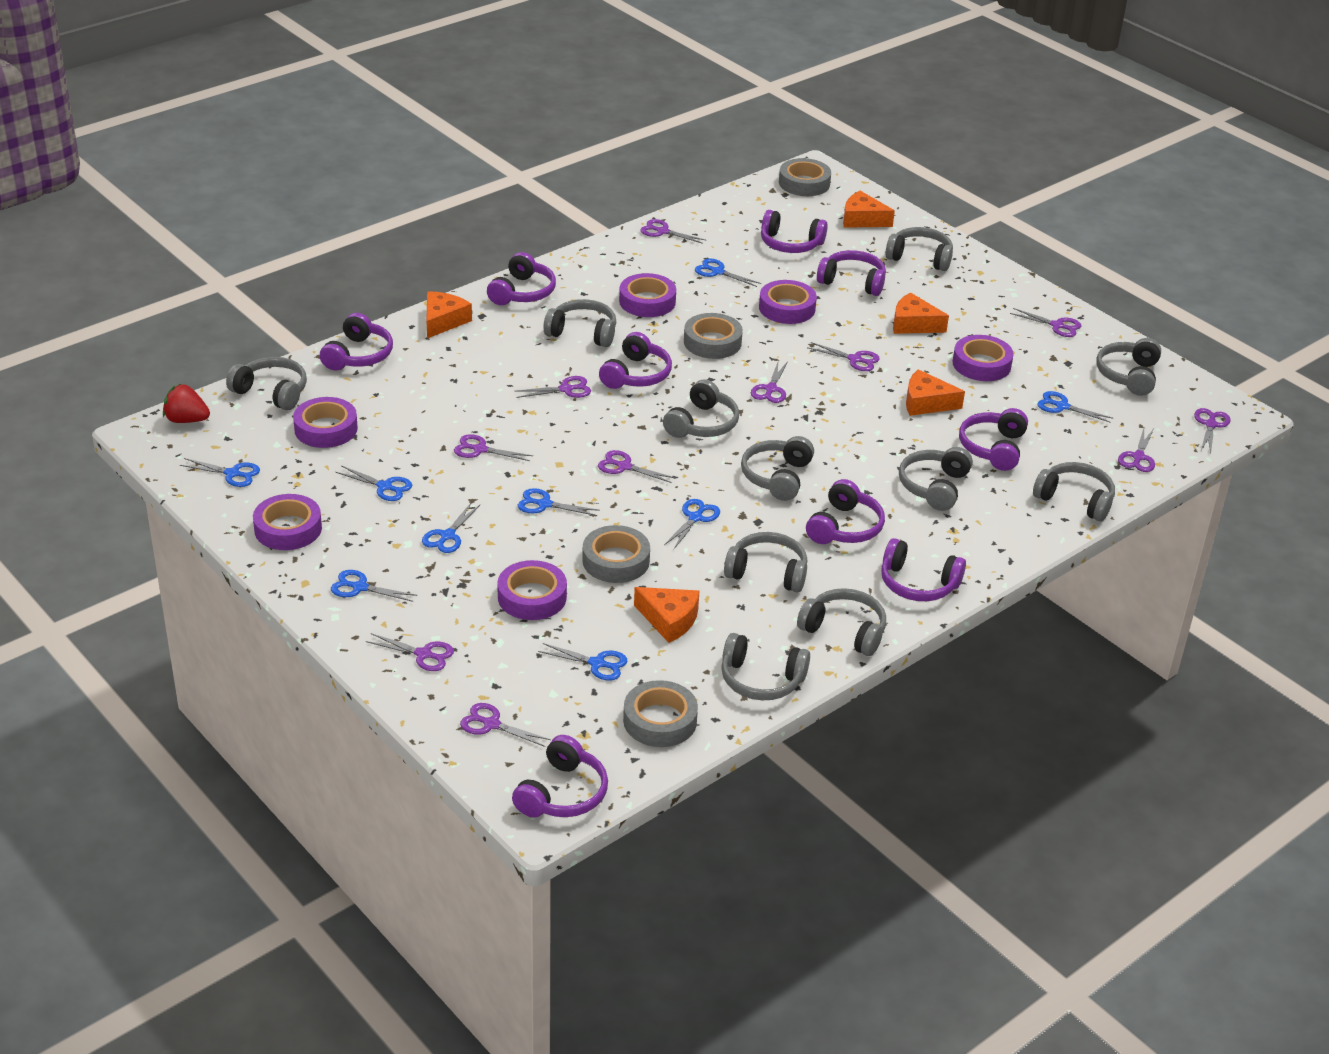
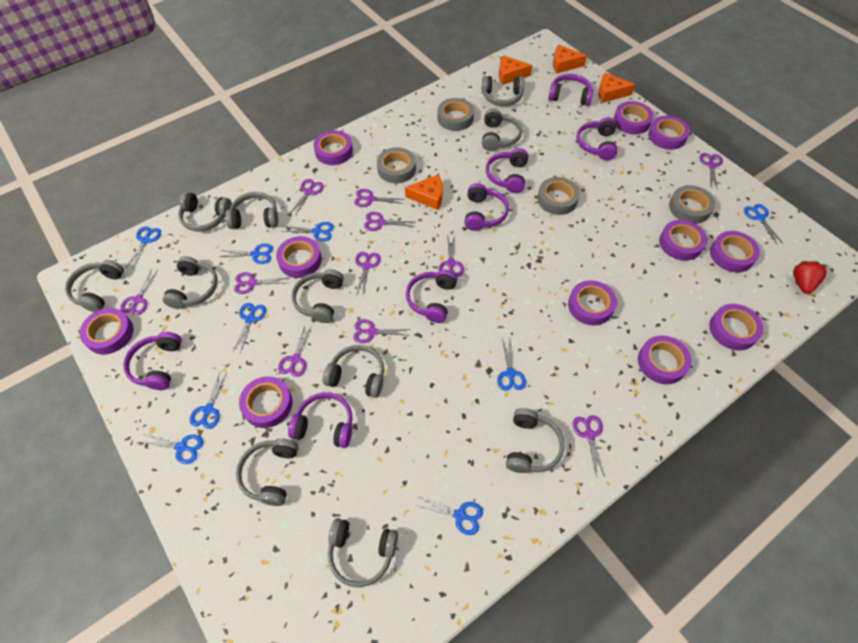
orange cheese: [426,291,472,338] [634,587,699,643] [843,191,895,228] [893,292,949,334] [906,369,965,416] = 5 -> [405,175,442,210] [499,55,532,85] [553,45,587,74] [598,73,635,103] = 4
purple headphones: [320,313,393,370] [487,252,556,305] [512,735,608,817] [599,332,672,389] [761,210,828,253] [806,479,885,544] [817,250,886,296] [881,538,966,601] [959,408,1028,471] = 9 -> [123,332,182,390] [288,392,353,448] [406,270,458,323] [465,183,509,231] [486,148,528,193] [548,74,593,106] [576,117,617,160] = 7
purple tape: [253,494,322,550] [293,397,358,448] [497,560,567,620] [619,273,676,317] [759,280,817,324] [953,335,1014,381] = 6 -> [79,308,134,354] [239,376,293,428] [276,236,322,278] [313,130,353,165] [568,280,617,325] [613,101,653,134] [638,335,691,384] [648,115,690,150] [659,220,707,261] [709,304,763,350] [710,231,760,272] = 11

